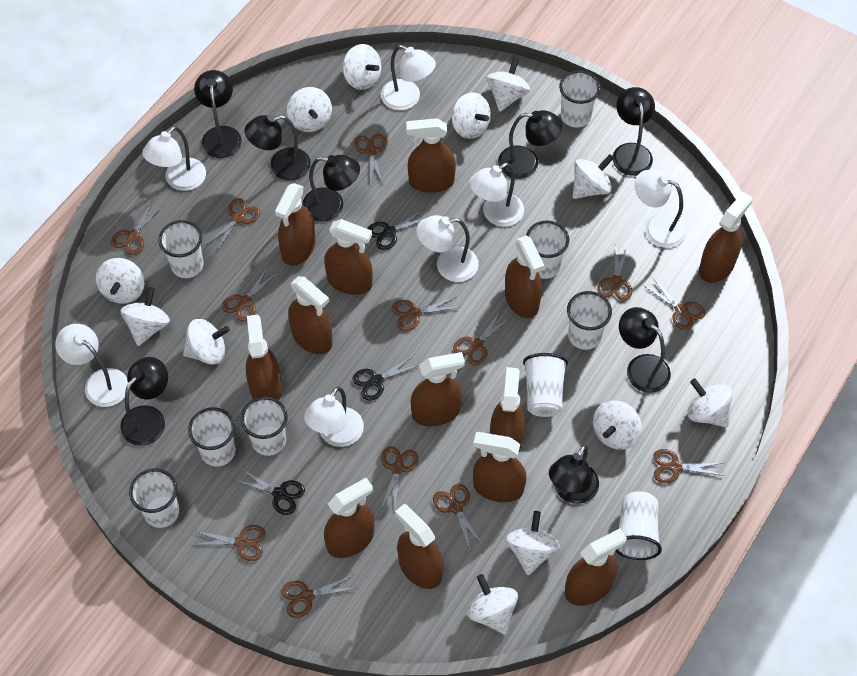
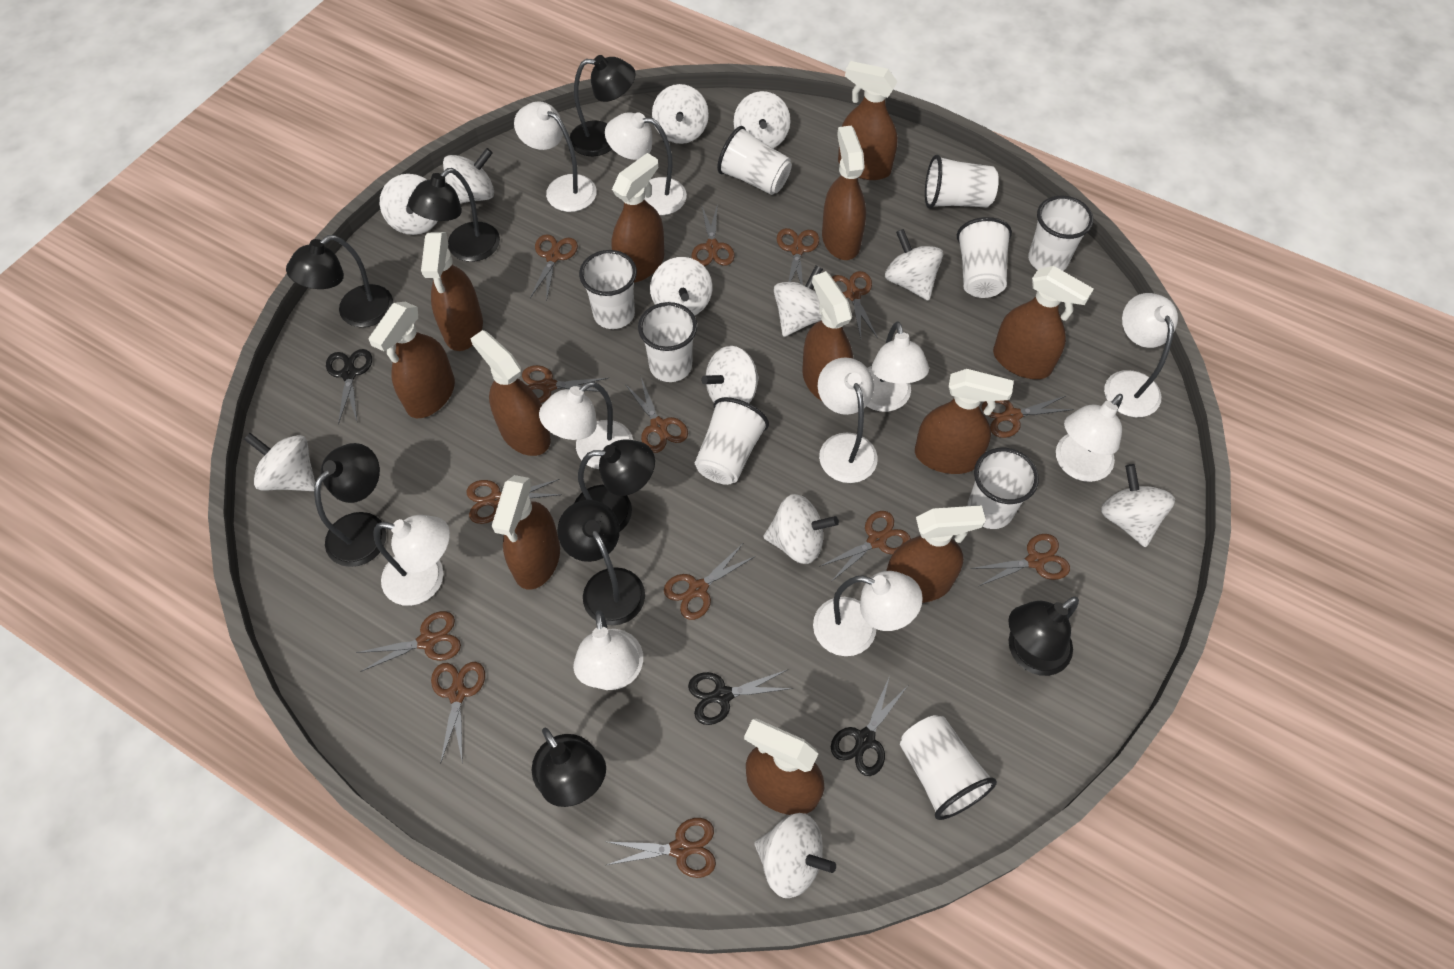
brown scissors: [111,202,163,255] [193,525,266,561] [206,198,260,252] [222,267,279,322] [281,575,357,618] [354,134,387,185] [380,446,418,511] [392,297,461,331] [433,484,484,550] [453,312,510,366] [597,247,632,301] [643,277,705,330] [653,449,725,483] = 13 -> [356,611,461,672] [431,662,485,764] [466,479,562,524] [522,365,608,403] [530,234,578,301] [607,818,716,878] [625,378,688,453] [664,544,756,620] [691,203,735,266] [777,228,819,285] [819,511,911,582] [832,271,878,338] [971,534,1070,586] [982,395,1074,438] = 14
brown spray bottle: [246,315,282,400] [275,183,315,266] [288,276,332,354] [324,219,373,295] [324,478,374,558] [395,504,443,589] [406,118,456,193] [411,352,465,426] [473,432,526,502] [490,367,525,453] [505,236,545,318] [565,528,627,606] [699,192,752,283] = 13 -> [369,302,455,418] [421,232,483,351] [470,330,551,456] [492,475,560,590] [612,153,664,283] [744,719,824,815] [802,271,853,401] [822,126,866,260] [838,61,898,180] [886,505,986,603] [915,369,1014,474] [993,266,1094,379] = 12
white lamp: [55,324,128,407] [142,126,206,191] [304,387,364,447] [381,45,436,110] [416,215,479,282] [469,163,524,227] [634,170,687,248] = 7 -> [373,515,450,606] [514,101,596,212] [539,381,633,469] [573,610,643,690] [605,112,687,215] [813,571,923,656] [818,358,878,483] [867,321,929,412] [1056,394,1123,482] [1104,293,1178,417] = 10

